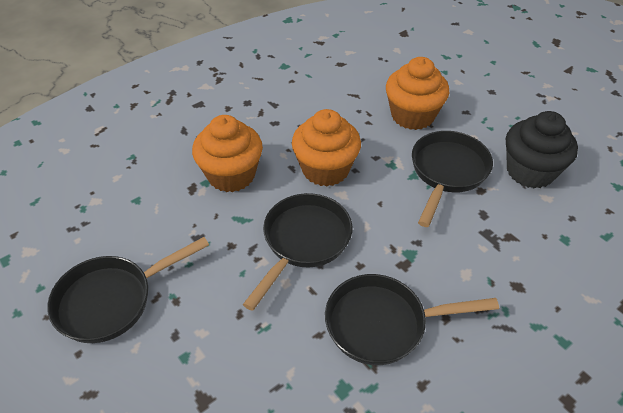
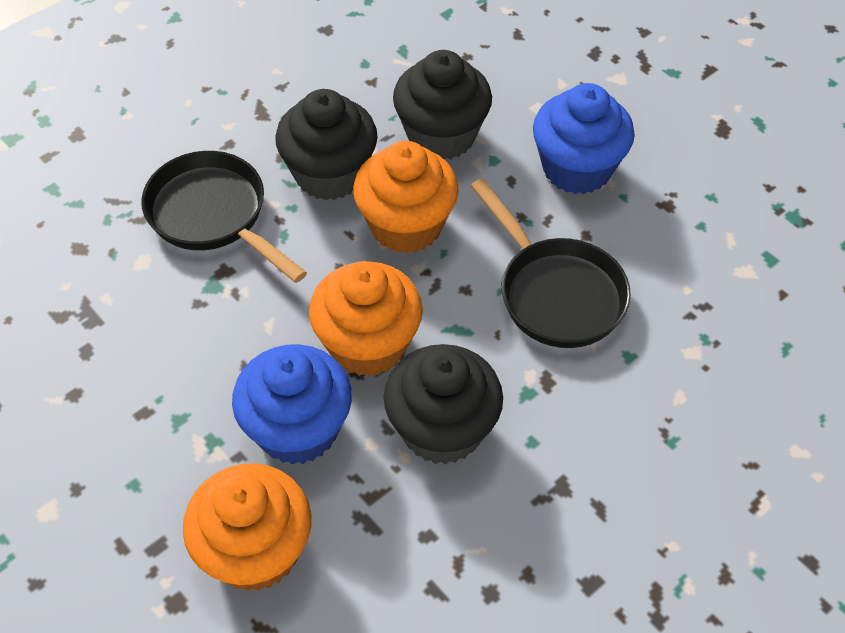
black cupcake: [506,111,578,189] = 1 -> [275,89,377,200] [384,344,503,465] [393,50,492,159] = 3
black pan: [47,237,209,343] [243,193,353,311] [325,274,499,365] [412,131,493,227] = 4 -> [141,151,307,283] [471,178,631,348] = 2
blue cupcake: none = 0 -> [232,344,352,465] [533,83,635,194] = 2

